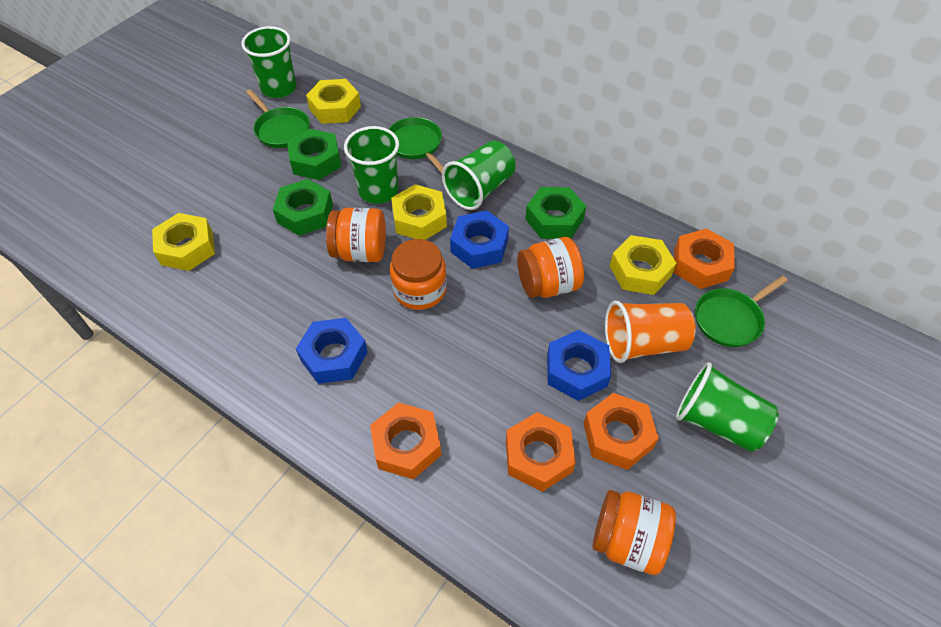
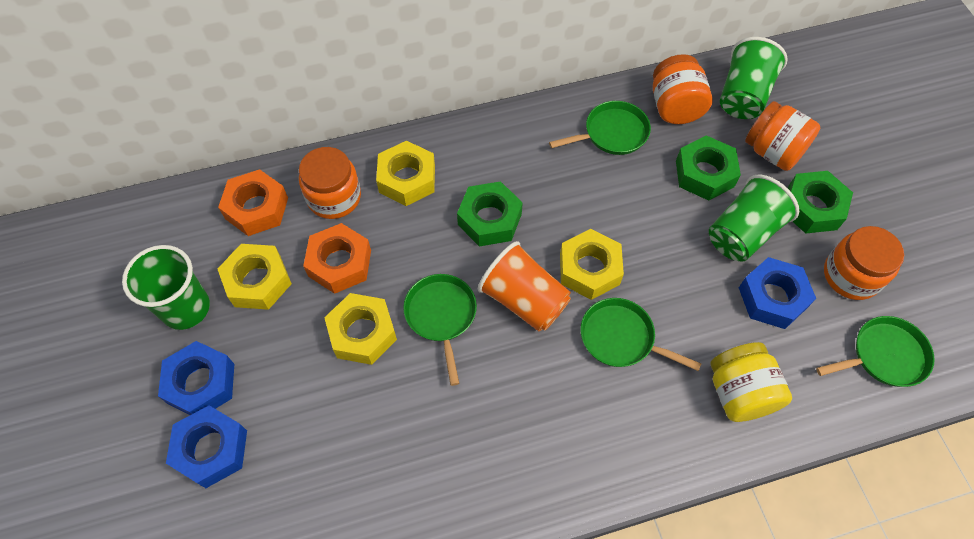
green cup: [241,26,296,98] [344,126,399,204] [442,141,516,210] [676,362,779,452] = 4 -> [122,245,210,330] [709,175,799,262] [720,37,788,119] = 3
green pan: [246,89,310,148] [389,117,444,173] [695,275,788,347] = 3 -> [403,274,477,386] [549,101,651,155] [581,298,701,371] [816,316,935,387] = 4
orange nut: [370,402,441,479] [506,412,576,492] [583,393,659,470] [674,228,735,289] = 4 -> [218,169,288,236] [303,223,371,294] = 2
yellow jar: none = 0 -> [710,342,792,422] = 1

